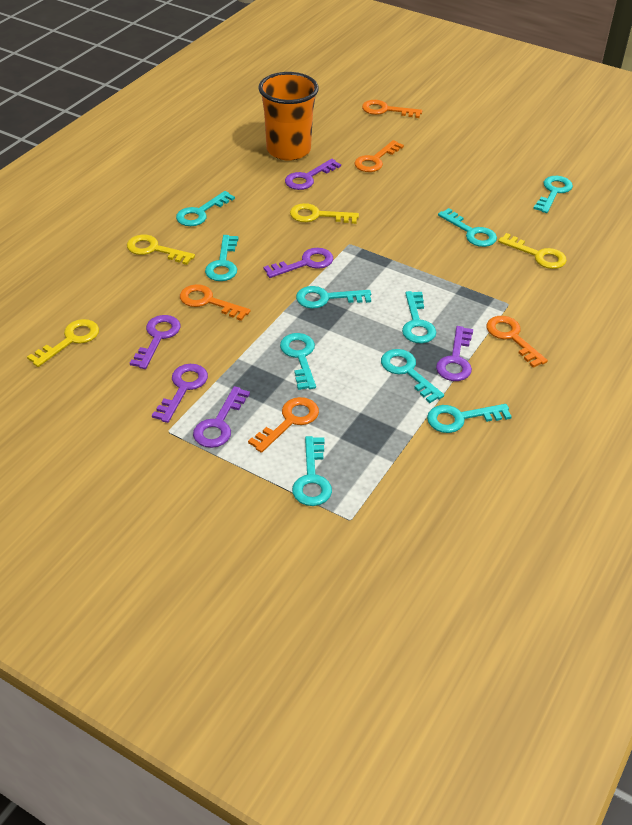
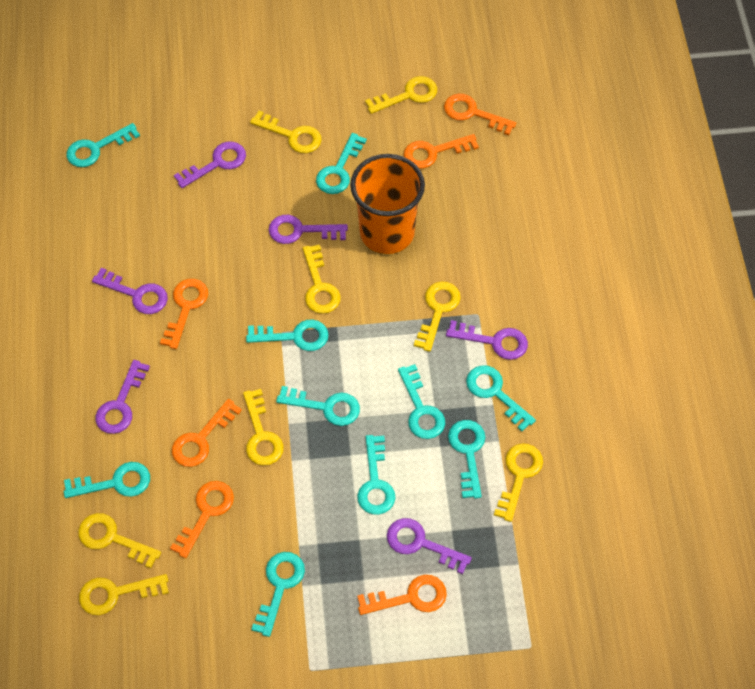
orange key: [180,284,250,321] [248,397,319,453] [354,140,404,172] [362,100,422,118] [487,316,548,368] = 5 -> [160,279,208,349] [170,481,234,558] [172,399,242,467] [357,575,447,615] [404,134,479,169] [444,94,516,135] = 6
yellow key: [27,319,99,367] [127,235,195,265] [290,203,359,224] [498,233,567,269] = 4 -> [78,513,161,568] [79,574,169,615] [243,389,284,466] [250,111,322,153] [303,244,341,314] [365,76,437,114] [414,281,461,352] [494,443,543,522] = 8

